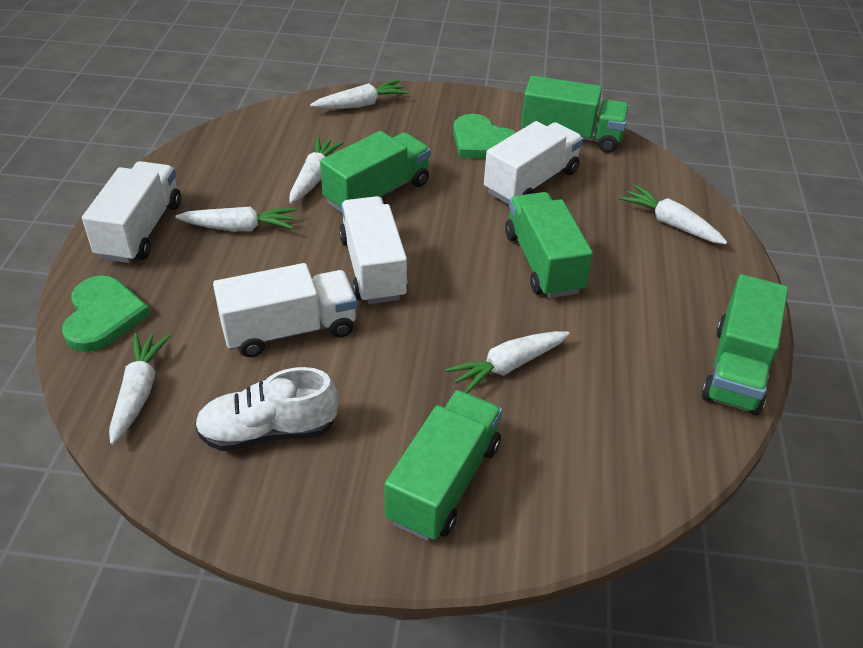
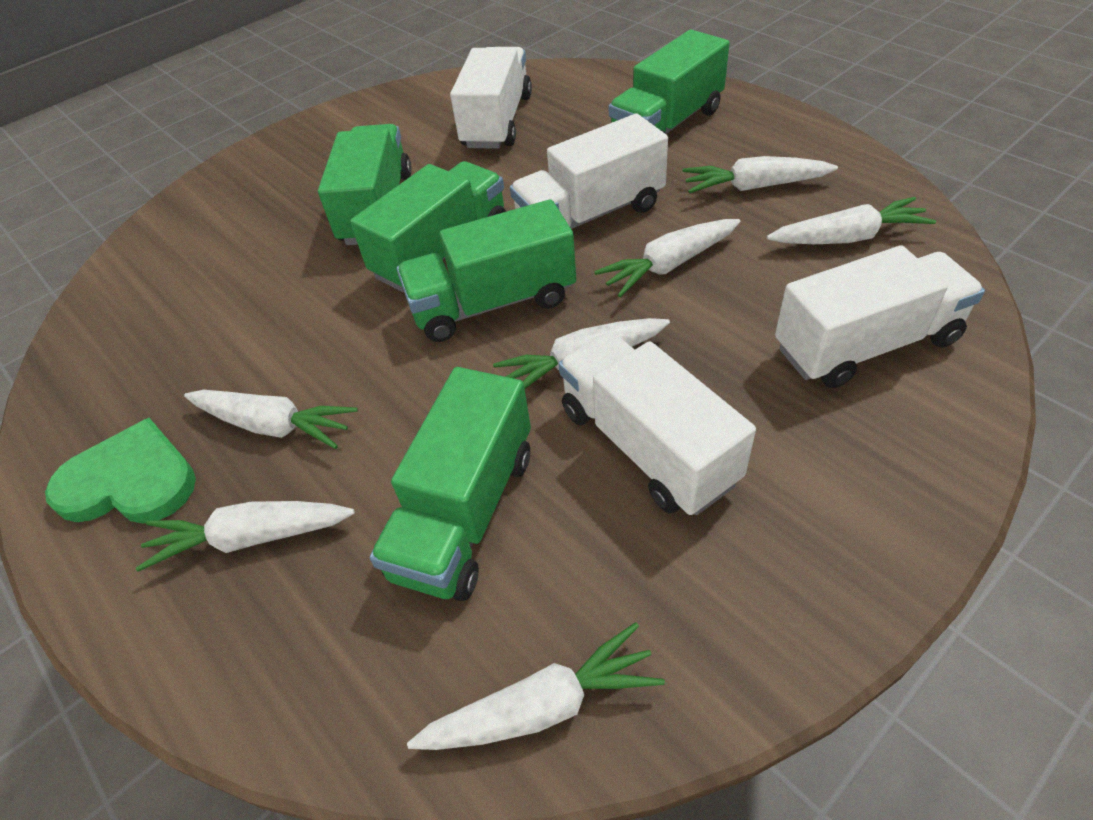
green heart: [62,276,151,352] [453,114,516,158] = 2 -> [45,418,196,524] = 1
white carrot: [109,333,171,444] [175,207,296,231] [289,137,344,203] [310,80,409,109] [445,331,569,393] [619,185,727,244] = 6 -> [136,501,355,572] [184,390,358,449] [407,622,665,750] [493,318,670,388] [594,219,741,297] [683,156,838,193] [767,197,936,244] = 7
white shoe: [195,367,338,451] = 1 -> none = 0

